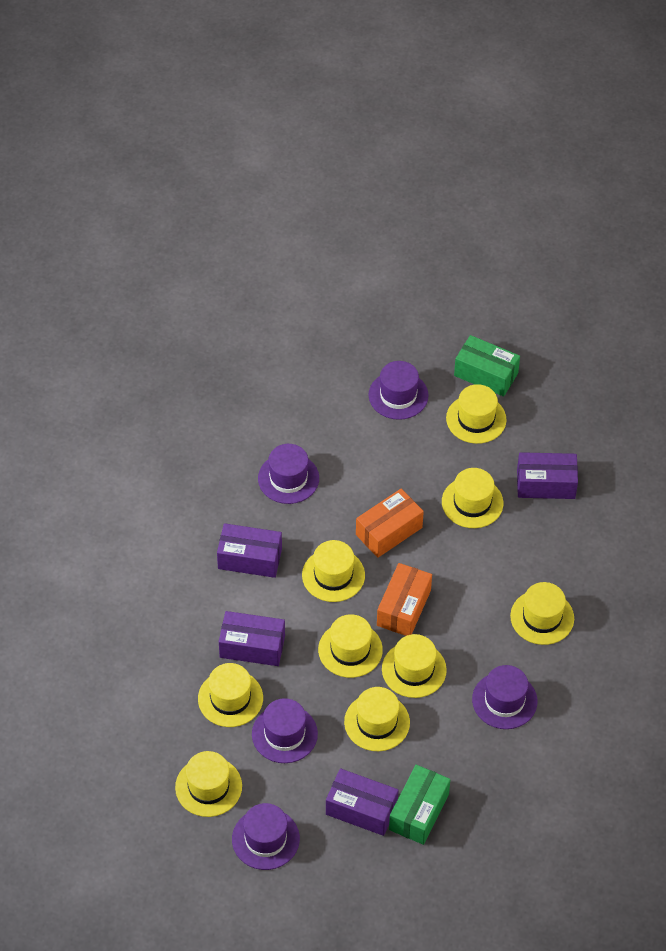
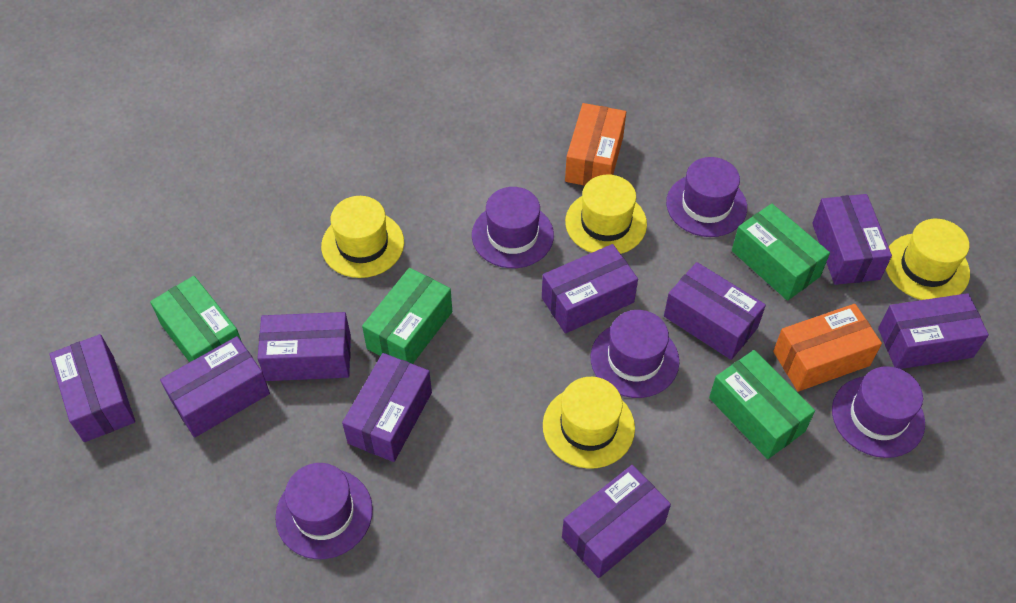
green box: [389,765,451,845] [454,335,520,397] = 2 -> [150,276,242,362] [362,268,452,364] [709,350,815,459] [732,204,830,301] = 4
purple box: [217,523,282,578] [219,611,285,666] [326,768,399,836] [517,452,578,499] = 4 -> [49,334,135,442] [160,336,270,438] [257,312,351,381] [342,353,432,462] [542,244,638,334] [562,465,671,578] [664,262,766,360] [812,194,892,285] [878,293,989,369] = 9
yellow hat: [175,751,242,817] [198,663,263,727] [302,540,365,602] [318,614,383,678] [344,687,410,751] [382,634,447,698] [442,468,503,528] [446,384,507,444] [510,582,574,645] = 9 -> [321,196,404,278] [543,377,635,469] [565,175,647,254] [886,219,970,300] = 4

